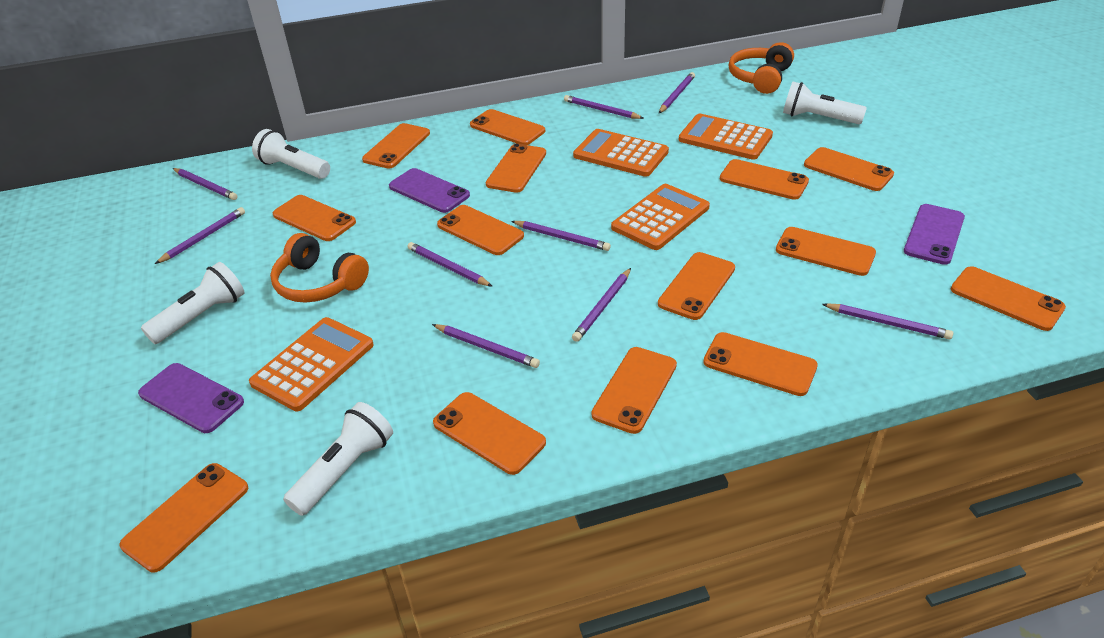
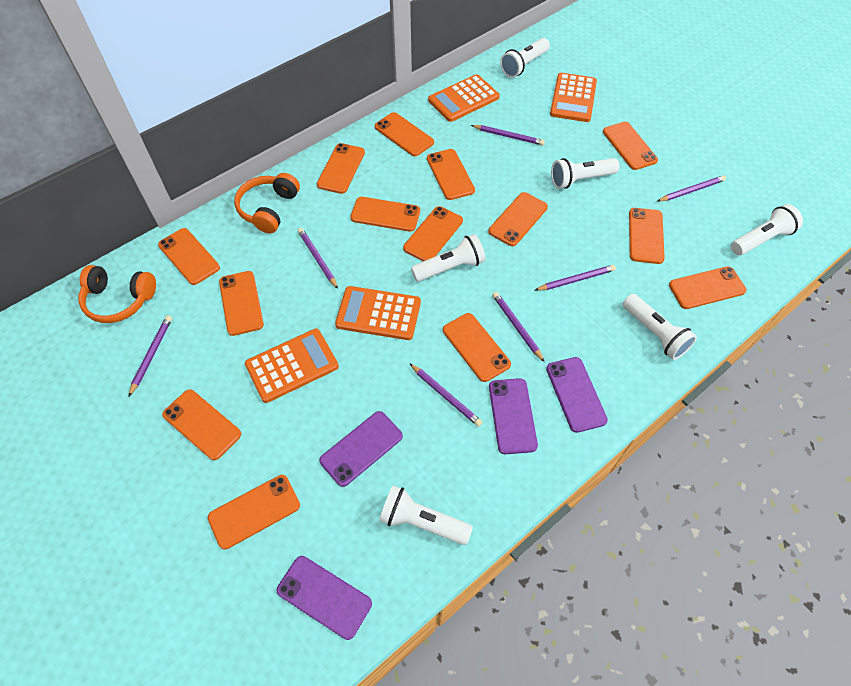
purple pencil: [155,207,245,264] [173,168,238,200] [407,242,493,287] [432,324,540,368] [511,221,611,251] [564,95,644,119] [572,268,631,342] [659,72,695,113] [822,303,953,340] = 9 -> [128,315,172,397] [298,228,338,289] [409,363,482,427] [471,125,545,145] [492,292,544,362] [535,265,616,291] [658,175,726,201] = 7
purple phone: [138,363,244,433] [389,168,470,213] [904,204,965,265] = 3 -> [277,556,372,640] [319,411,403,487] [489,378,538,454] [546,357,608,433] = 4
white flashlight: [141,262,245,344] [252,129,330,179] [283,402,393,516] [783,82,867,124] = 4 -> [379,486,473,545] [411,234,486,282] [500,38,550,78] [551,158,619,189] [623,294,697,360] [731,204,803,255] = 6

